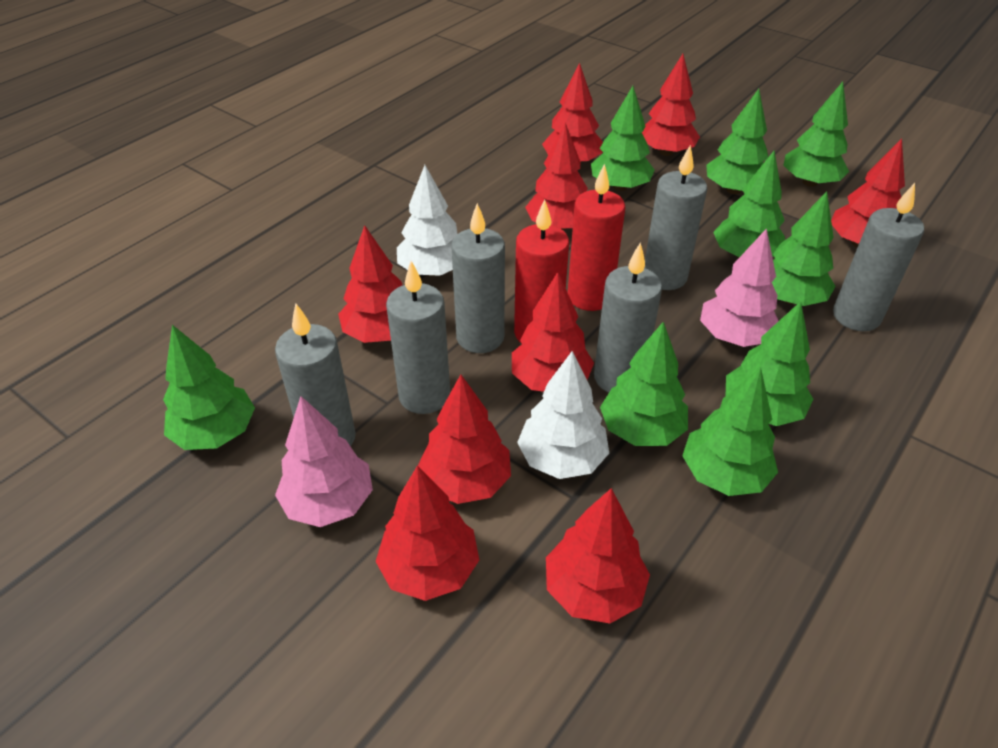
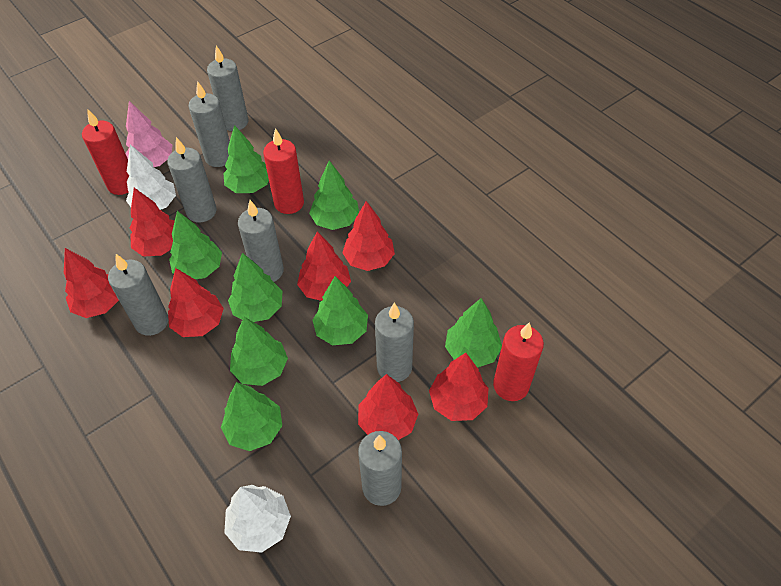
green tree: [163,325,255,450] [591,86,655,191] [600,322,688,446] [682,367,778,496] [706,89,768,194] [713,151,785,258] [726,301,814,426] [772,191,836,306] [783,82,849,187] = 9 -> [169,211,222,279] [221,382,282,451] [223,125,269,193] [228,253,282,322] [230,317,288,386] [309,160,359,230] [313,276,368,345] [445,298,502,368] = 8
grey candle: [275,304,356,446] [386,261,450,414] [451,203,505,353] [594,242,662,393] [644,145,707,290] [833,183,924,331] = 6 -> [108,254,169,336] [167,137,217,222] [189,81,230,167] [207,45,248,131] [238,200,284,282] [358,431,402,506] [375,303,414,382] = 7
pink tree: [275,396,373,527] [700,228,778,347] = 2 -> [125,101,172,167] = 1
red candle: [514,199,569,344] [568,164,625,311] = 2 -> [82,110,129,195] [263,128,304,214] [493,323,544,401] = 3
red tree: [338,225,403,343] [375,466,479,601] [418,374,511,504] [512,272,594,392] [525,122,588,230] [542,62,603,161] [546,488,650,623] [642,54,700,156] [831,139,905,247] = 9 -> [64,248,119,318] [130,188,175,257] [168,268,224,337] [297,231,351,301] [342,201,395,271] [358,374,418,440] [429,353,488,421] = 7

